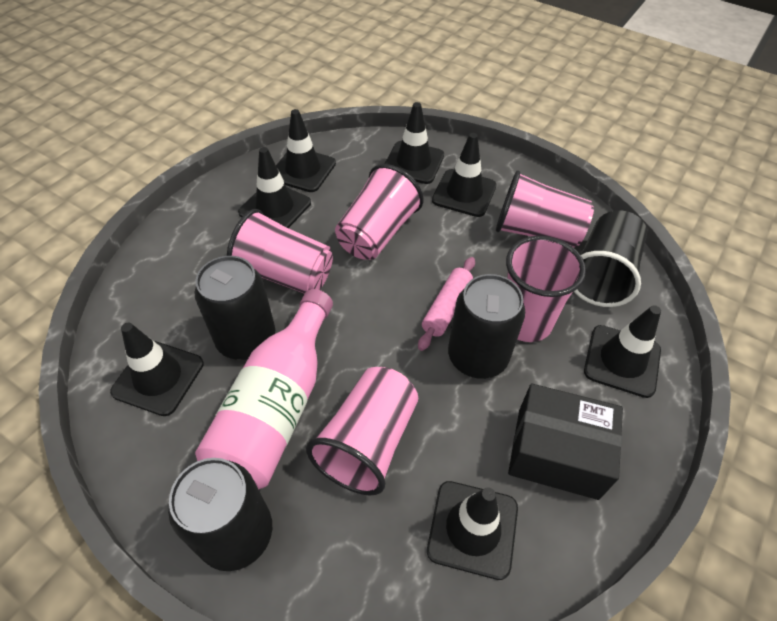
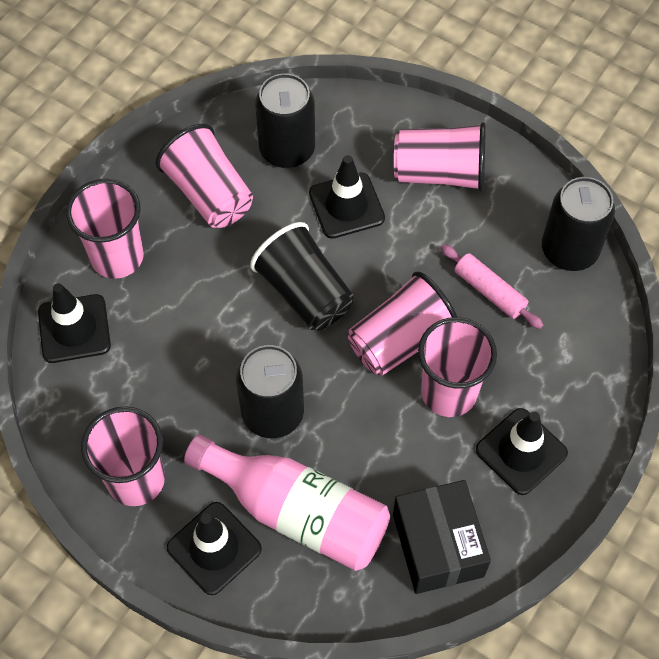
black traffic cone: [110,323,204,416] [238,147,311,228] [276,109,336,192] [385,102,444,184] [427,481,518,580] [432,133,497,217] [584,305,661,398] = 7 -> [38,283,111,363] [166,502,262,595] [309,155,385,239] [476,408,568,495] = 4
pink cup: [227,209,333,294] [306,367,418,495] [335,164,424,260] [496,170,594,248] [506,236,586,342] = 5 -> [66,179,144,279] [81,406,165,506] [156,124,253,228] [348,271,457,376] [394,122,486,192] [418,317,497,417] = 6

